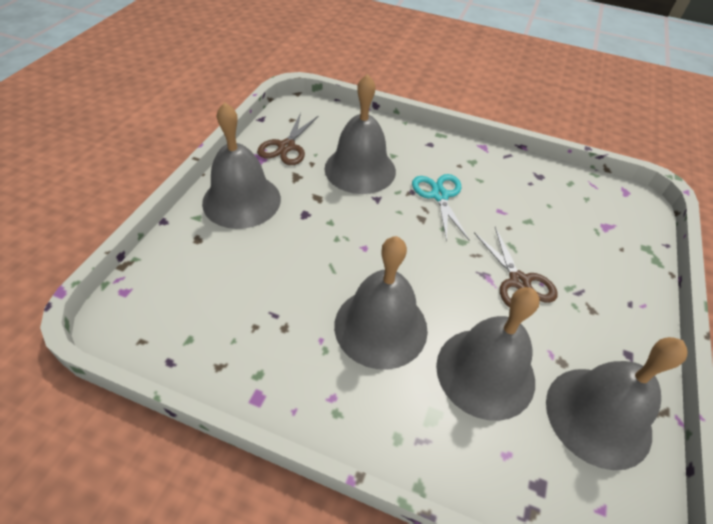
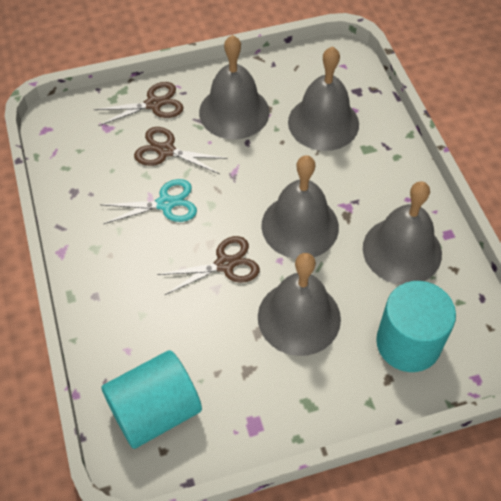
brown scissors: [257,112,319,165] [474,227,558,308] = 2 -> [93,82,184,126] [134,127,228,174] [157,236,260,295] = 3
turquoise cylinder: none = 0 -> [101,350,202,449] [376,281,456,372] = 2

